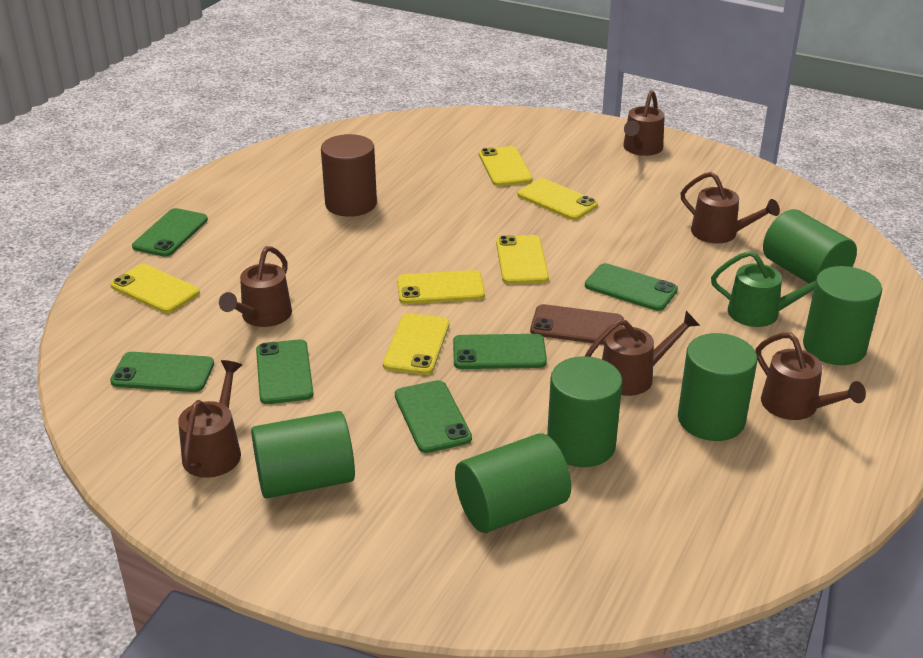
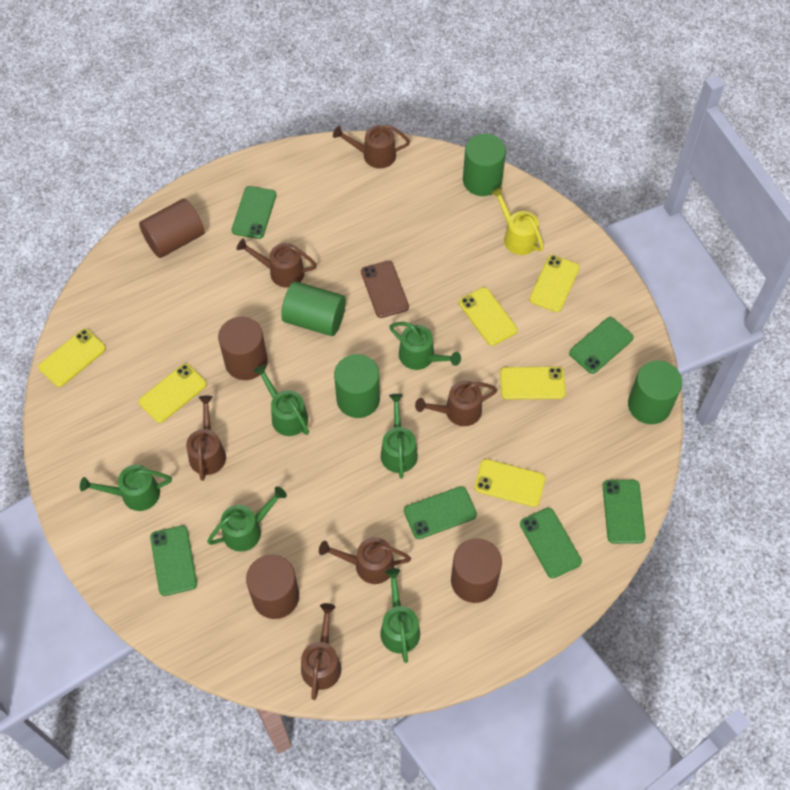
brown cylinder: [321,134,377,217] = 1 -> [139,198,205,258] [218,317,268,380] [246,555,299,619] [451,538,502,603] = 4
green cylinder: [251,411,355,498] [455,433,571,533] [547,356,623,467] [678,333,757,441] [763,209,857,284] [803,266,882,365] = 6 -> [281,281,346,336] [334,354,380,418] [463,134,506,196] [628,360,682,424] = 4
green watering can: [711,251,824,327] = 1 -> [80,465,172,511] [207,486,287,552] [253,364,309,436] [380,568,420,663] [381,394,418,479] [389,322,461,370] = 6
yellow watering can: none = 0 -> [491,187,544,255] = 1

